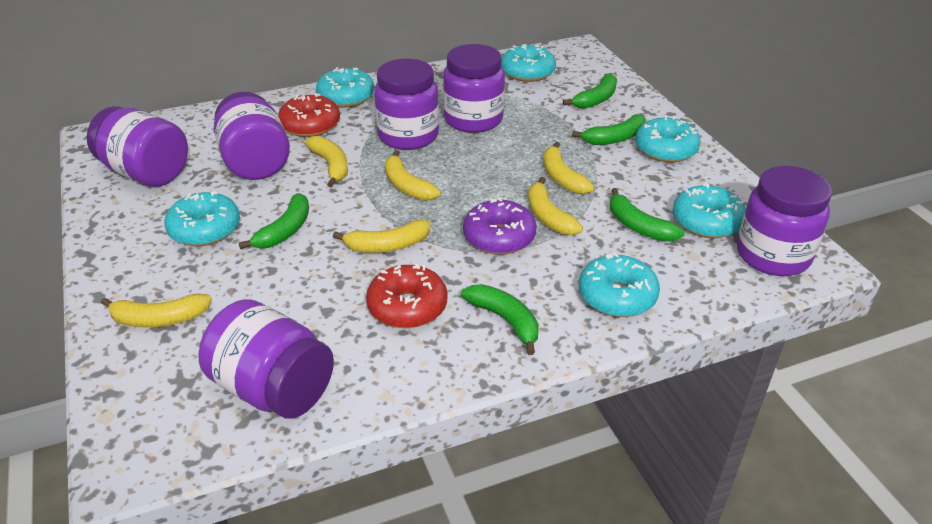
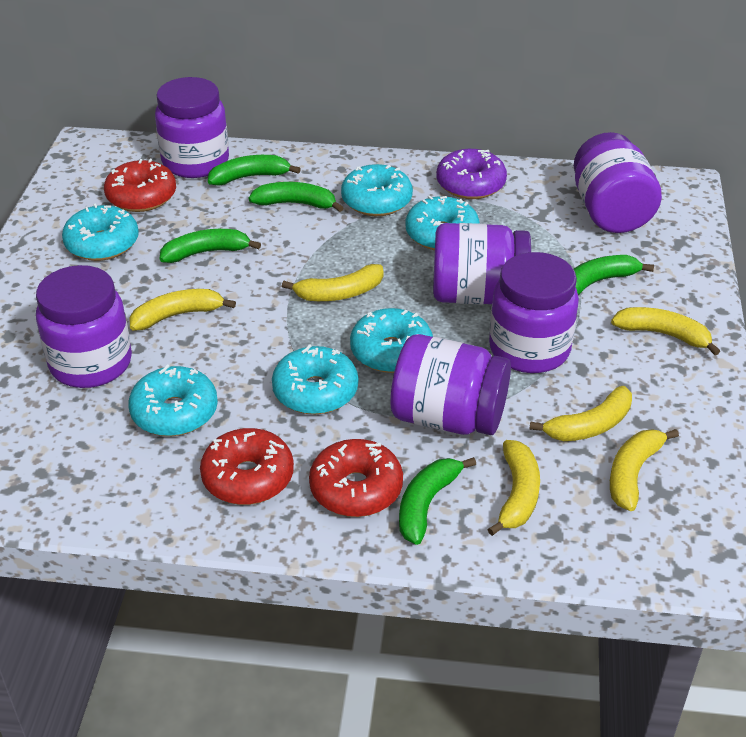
red donut: [278,93,340,137] [366,264,447,328] = 2 -> [104,159,176,212] [200,428,294,505] [309,439,403,517] = 3

